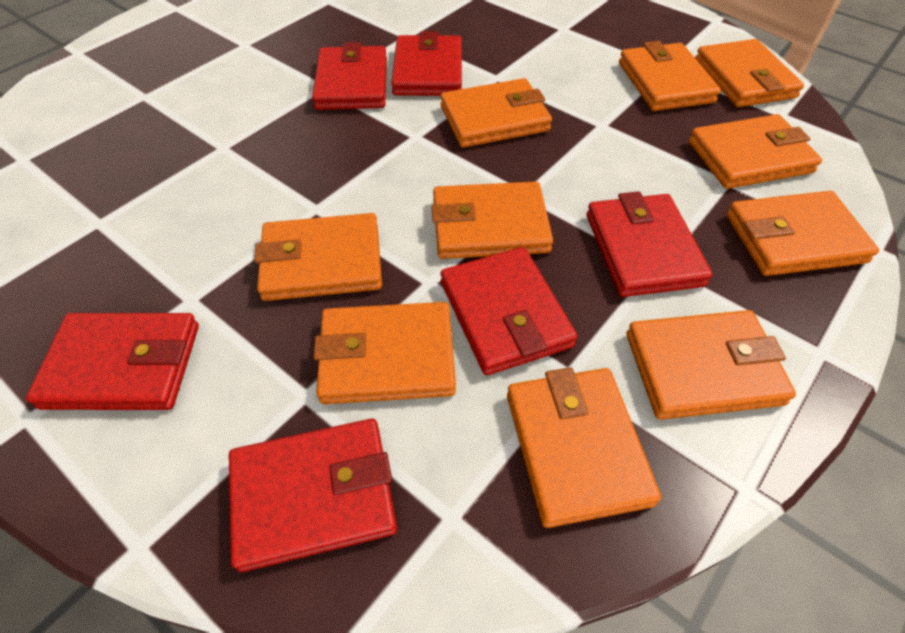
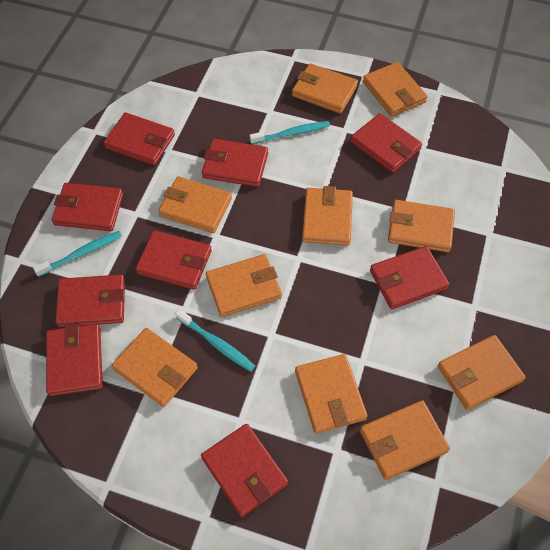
red wallet: [26,313,199,410] [229,419,397,572] [312,42,387,110] [391,31,462,96] [440,247,578,375] [587,191,713,297] = 6 -> [46,323,103,396] [52,183,123,231] [55,275,125,327] [104,113,175,165] [135,231,212,290] [201,424,288,517] [202,139,268,187] [351,113,422,173] [370,246,449,309] = 9
turquoise toothbrush: none = 0 -> [33,231,122,277] [175,309,255,372] [250,121,330,144] = 3

